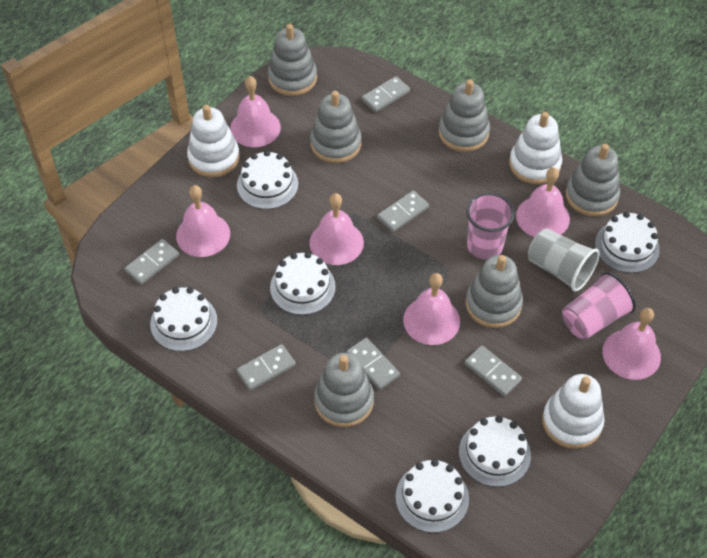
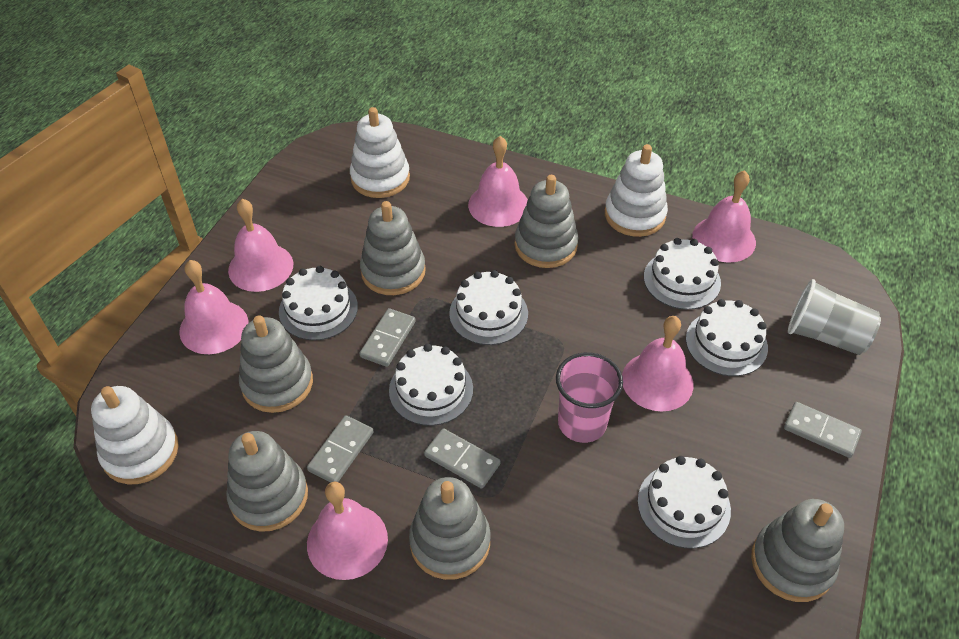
grey domino: [125,239,179,285] [237,344,296,391] [346,338,400,390] [362,76,410,112] [377,190,429,232] [464,345,522,396] = 6 -> [307,415,374,482] [359,308,416,367] [424,428,501,489] [784,402,862,458] = 4
pink cup: [466,193,515,260] [562,272,636,340] = 2 -> [556,352,623,443] = 1

